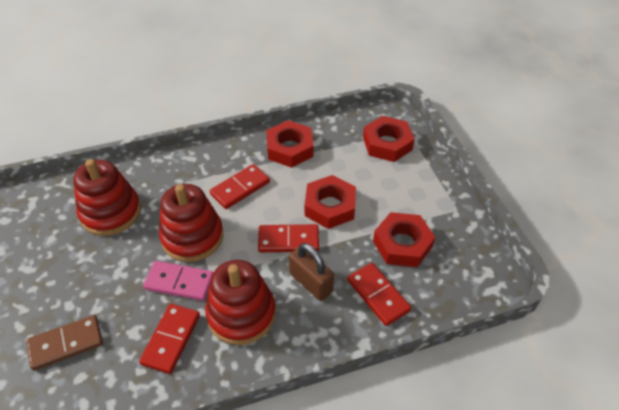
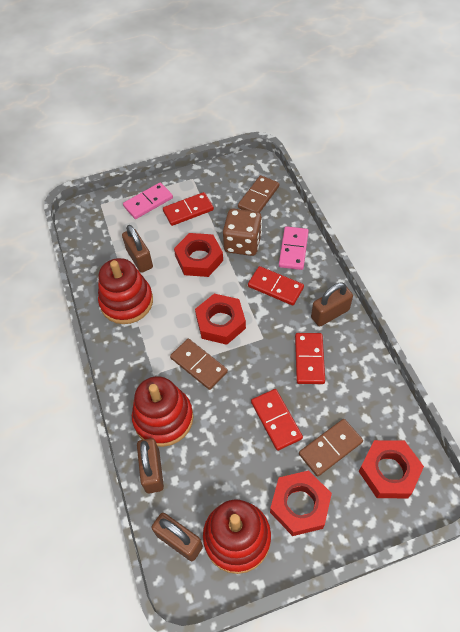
brown dice: none = 0 -> [223,209,262,256] = 1
brown domino: [26,315,103,370] = 1 -> [170,339,228,390] [238,175,279,213] [299,419,363,477] = 3
brown padlock: [289,243,334,301] = 1 -> [122,225,153,273] [137,438,164,493] [151,513,203,561] [311,282,353,327] = 4
pink domino: [143,261,213,301] = 1 -> [123,182,173,219] [279,226,309,270] = 2

